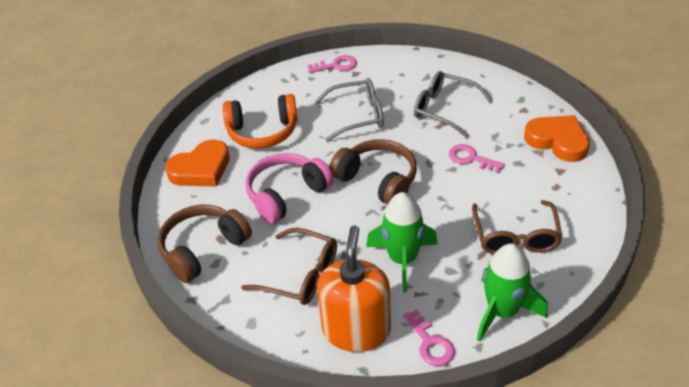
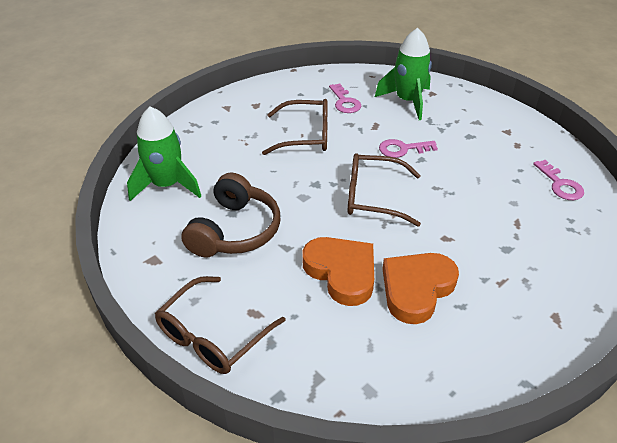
brown glasses: [241,228,337,305] [472,200,563,254] = 2 -> [155,276,286,374] [262,99,328,155] [348,153,421,227] = 3
brown headphones: [158,205,252,283] [330,139,417,205] = 2 -> [181,173,280,258] = 1
grey glasses: [315,78,384,142] [414,71,493,138] = 2 -> none = 0
orange headphones: [223,94,297,149] = 1 -> none = 0
orange soap dispenser: [317,225,391,352] = 1 -> none = 0
pink headphones: [246,153,334,224] = 1 -> none = 0

